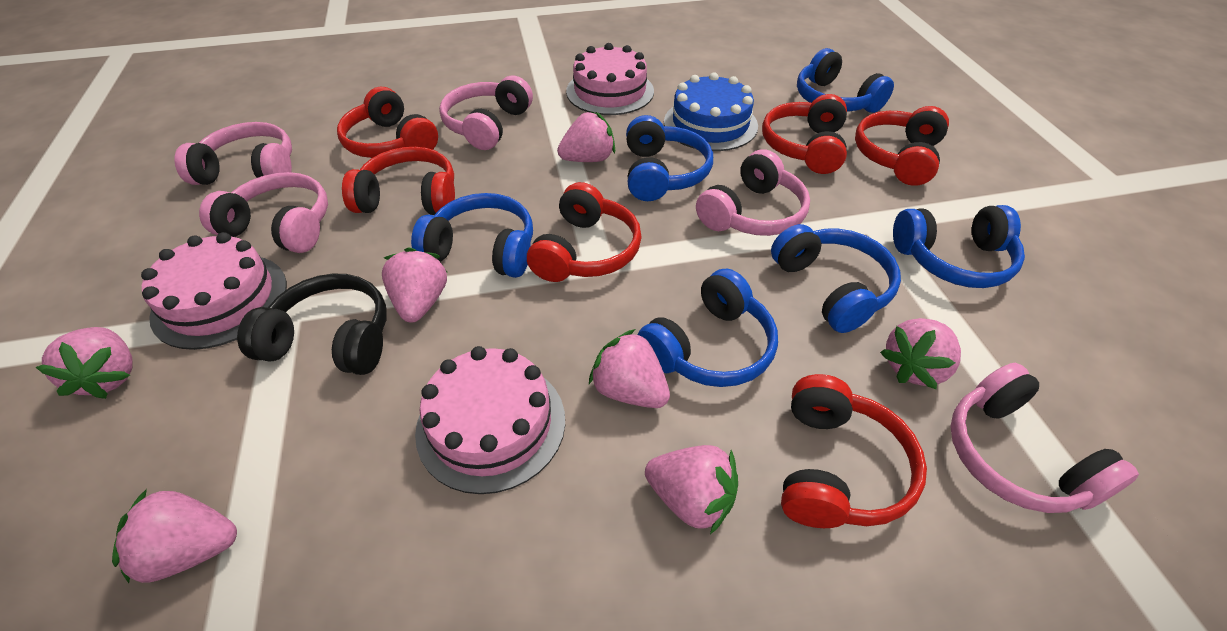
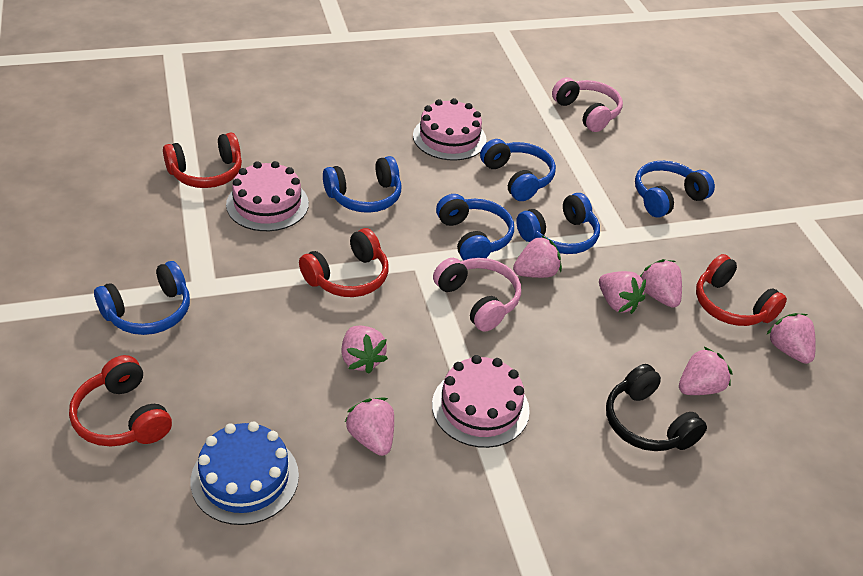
pink headphones: [174,122,292,185] [199,172,328,253] [439,76,533,150] [696,149,810,236] [950,363,1139,513] = 5 -> [433,258,521,332] [552,77,623,132] = 2
red headphones: [337,87,438,158] [342,147,455,215] [527,182,642,282] [762,94,847,174] [781,374,927,528] [855,106,949,186] = 6 -> [69,355,172,447] [163,133,242,188] [299,228,389,297] [696,254,787,326] = 4

